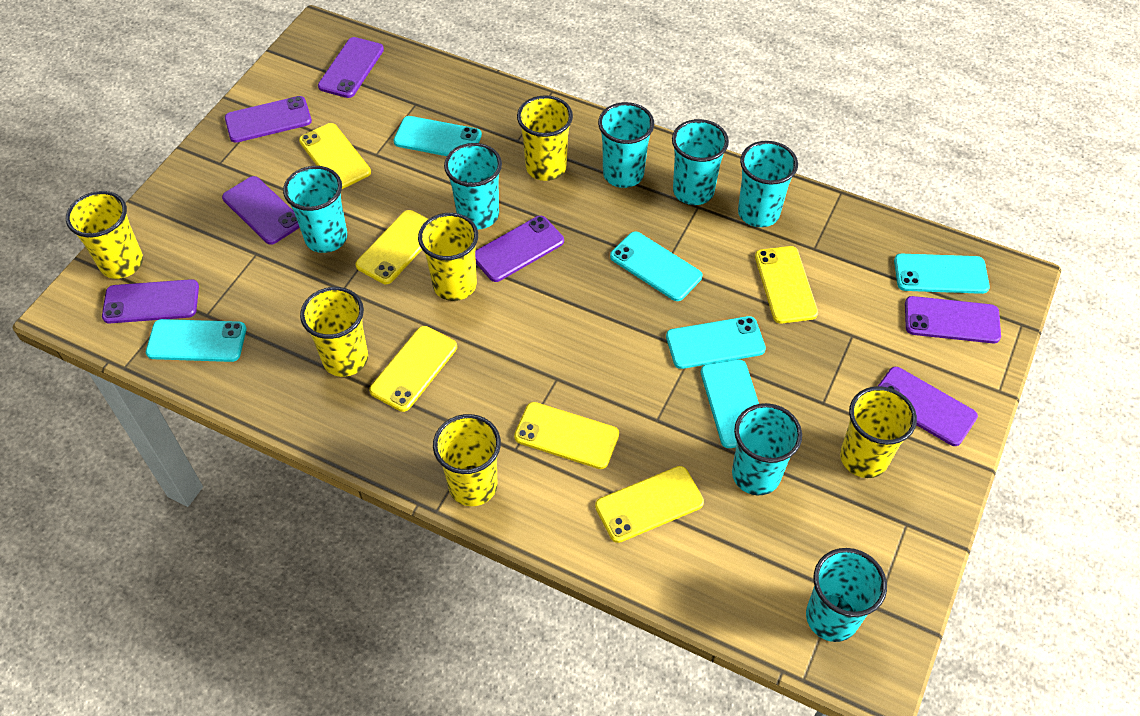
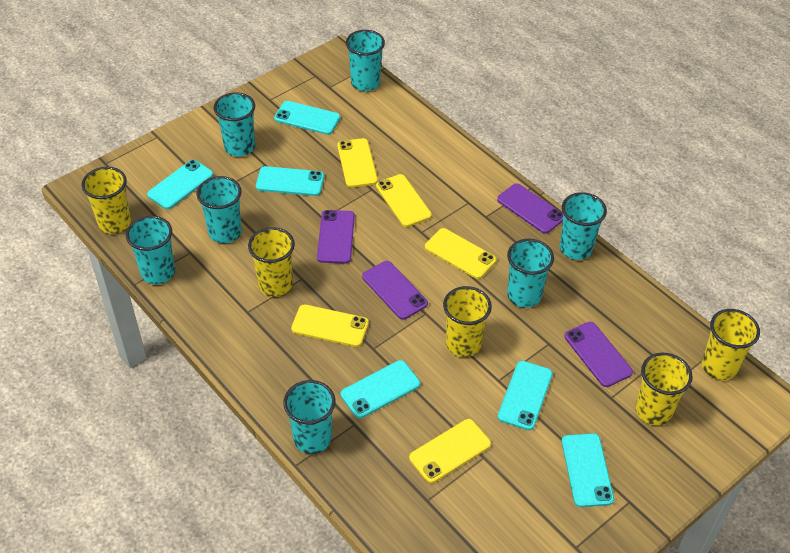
purple phone: [102,279,199,324] [222,176,300,245] [225,96,312,143] [318,37,384,98] [475,216,564,282] [878,367,978,446] [905,296,1001,343] = 7 -> [317,210,355,264] [362,261,428,320] [497,183,563,234] [564,322,633,387] = 4
yellow cup: [66,191,143,279] [300,287,368,377] [418,213,478,301] [433,414,501,506] [517,95,573,181] [840,386,917,478] = 6 -> [81,167,131,234] [248,227,295,296] [443,286,492,357] [635,353,693,425] [702,309,760,380] = 5
yellow phone: [299,123,371,189] [355,210,428,284] [369,326,457,412] [514,402,619,469] [595,466,704,543] [755,246,818,323] = 6 -> [291,304,369,347] [337,138,378,188] [376,174,432,227] [409,419,491,483] [425,228,496,279] = 5

